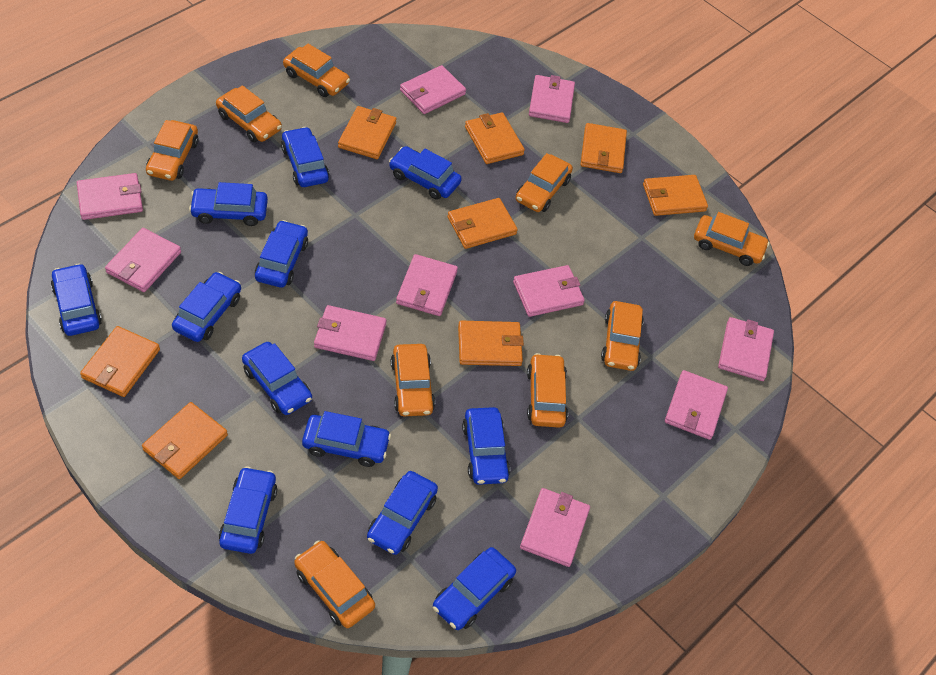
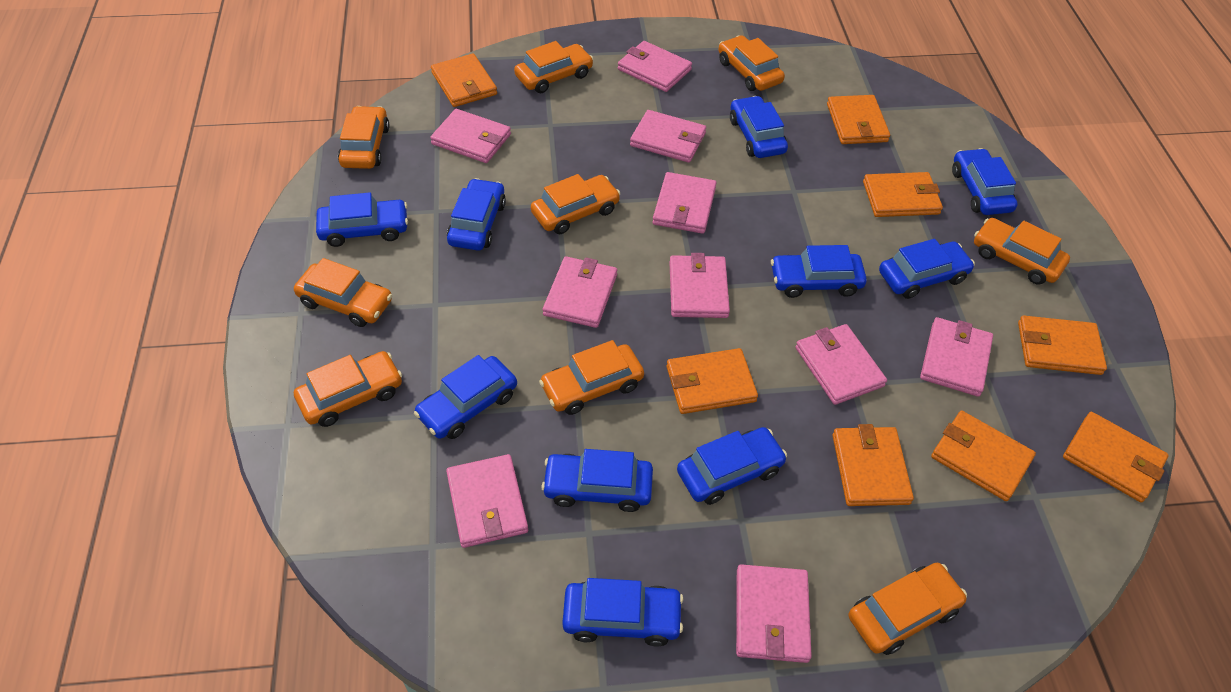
blue car: [51,263,102,336] [172,272,241,342] [189,182,268,226] [219,466,277,554] [242,342,312,415] [255,220,308,288] [281,127,329,187] [302,411,391,467] [367,471,438,555] [389,146,462,200] [433,547,516,630] [462,407,510,485] = 12 -> [316,192,408,247] [414,355,517,439] [447,178,506,251] [541,449,653,512] [562,578,683,647] [677,427,787,505] [730,96,788,158] [771,245,867,298] [879,239,975,299] [952,148,1018,215] = 10

